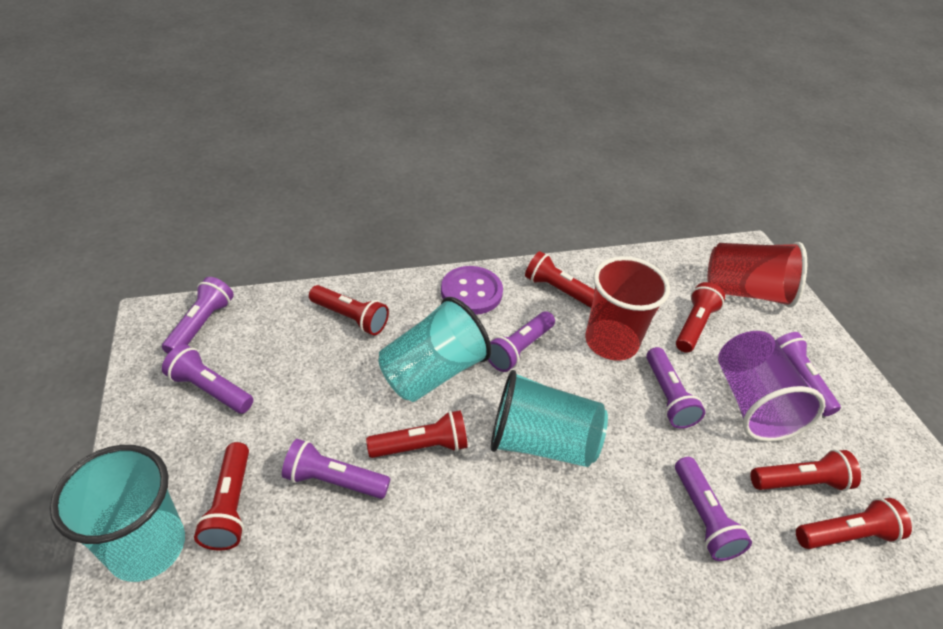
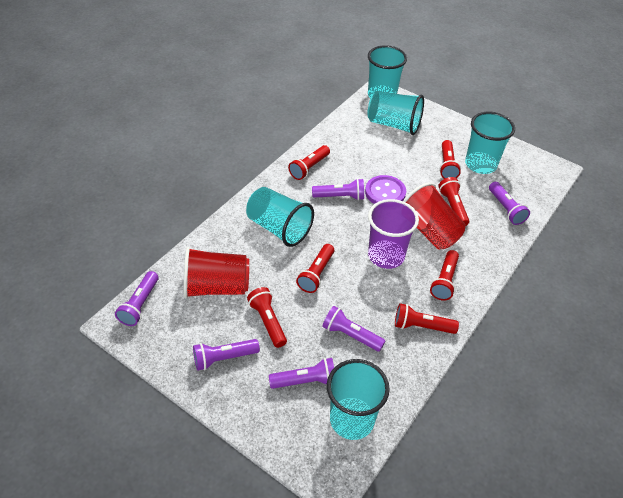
purple flashlight: [162,277,234,354] [162,344,253,414] [282,439,390,499] [488,311,555,372] [646,347,705,429] [675,457,752,561] [776,332,841,416] = 7 -> [115,271,158,326] [193,339,260,371] [269,358,334,389] [312,178,364,200] [322,306,385,352] [489,182,530,225] = 6
turquoise cup: [50,445,185,582] [378,297,491,402] [491,370,608,467] = 3 -> [246,187,314,247] [327,359,390,440] [368,45,407,98] [368,91,424,135] [465,112,515,174] = 5

